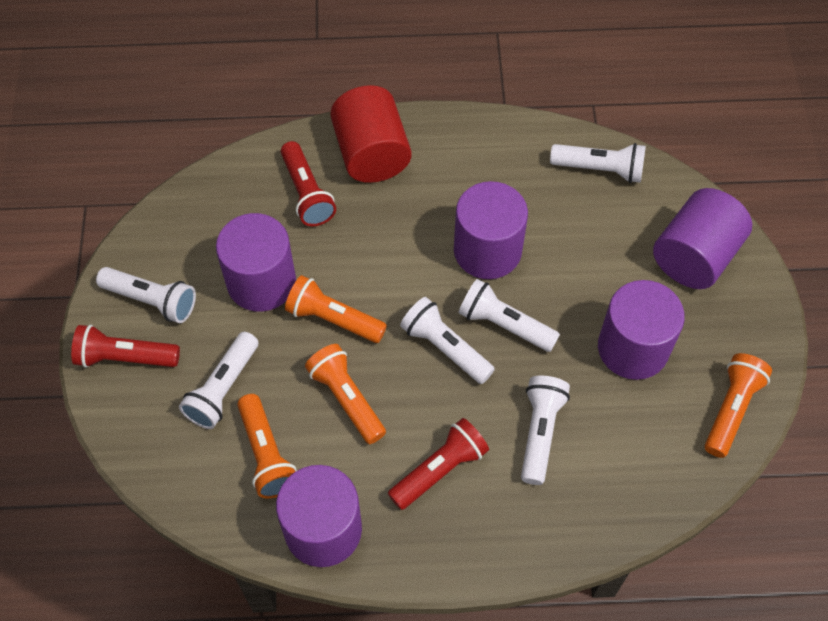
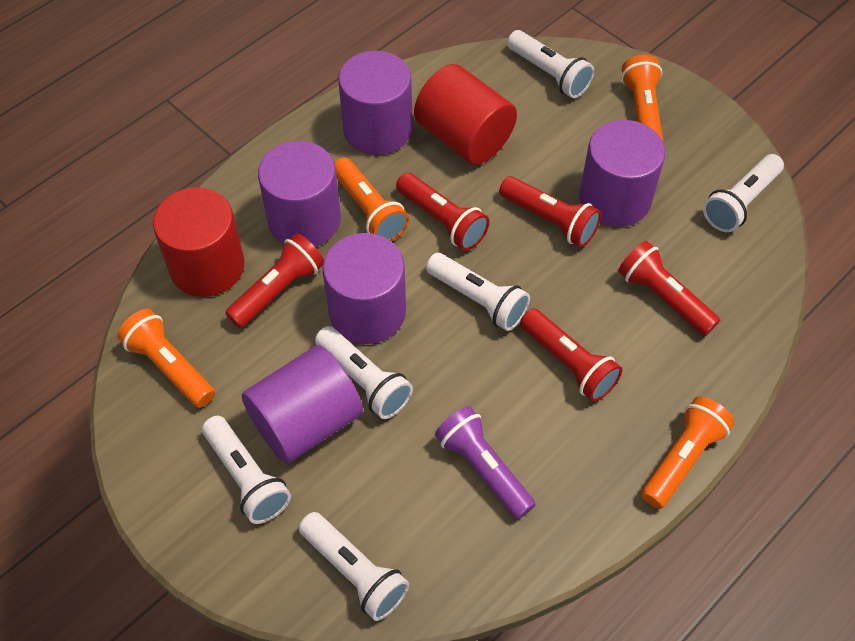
purple flashlight: none = 0 -> [435,406,536,520] = 1
red cylinder: [330,85,411,183] = 1 -> [153,187,245,297] [414,64,517,165] = 2
red flashlight: [71,325,180,368] [281,141,336,226] [388,418,489,510] = 3 -> [225,233,324,328] [396,173,489,251] [499,176,601,247] [520,308,622,402] [618,241,720,336] = 5

